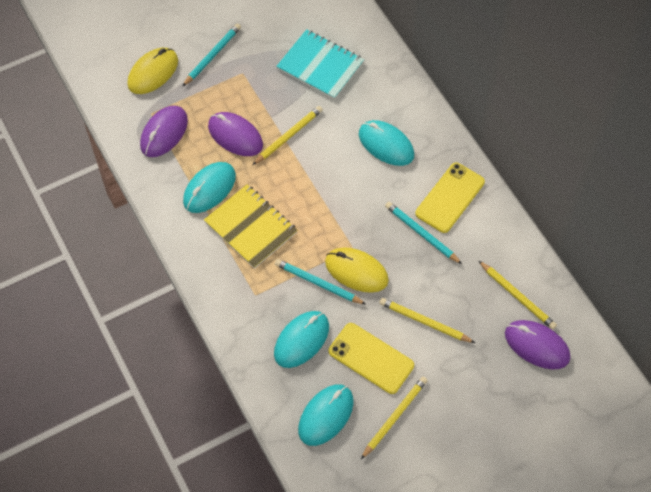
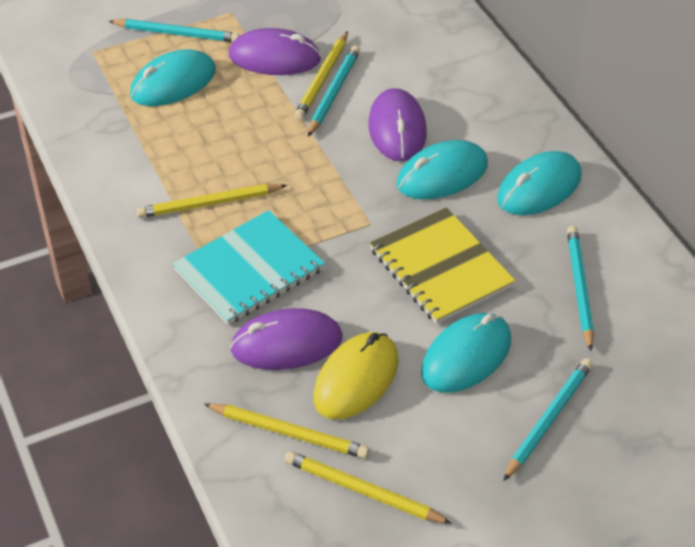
turquoise pencil: [182,23,241,87] [275,259,365,304] [385,202,462,264] = 3 -> [109,19,240,42] [308,45,360,137] [503,358,593,481] [567,226,594,351] = 4
yellow mouse: [127,48,178,94] [325,248,389,293] = 2 -> [313,332,398,419] = 1
yellow phone: [329,323,414,394] [415,163,485,233] = 2 -> none = 0

